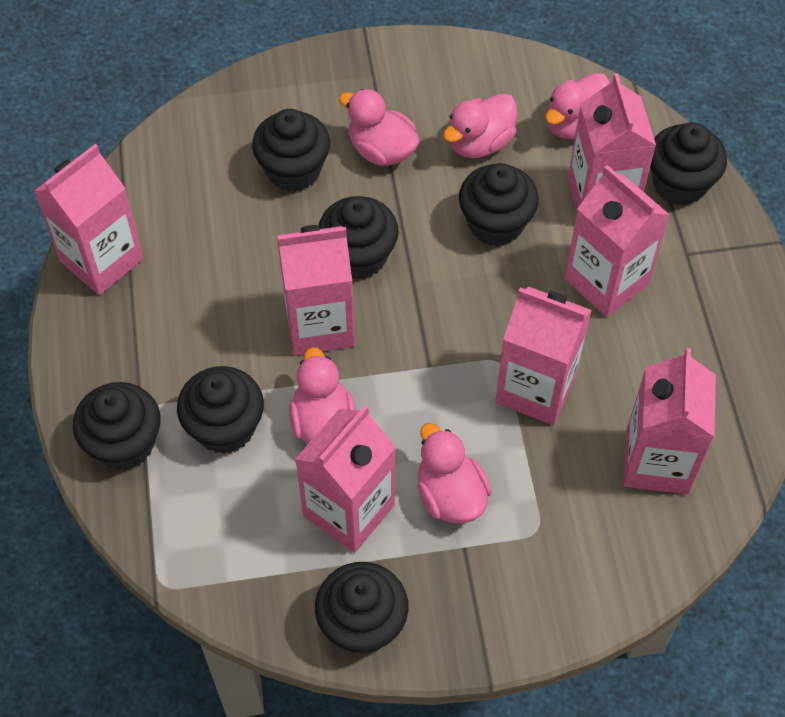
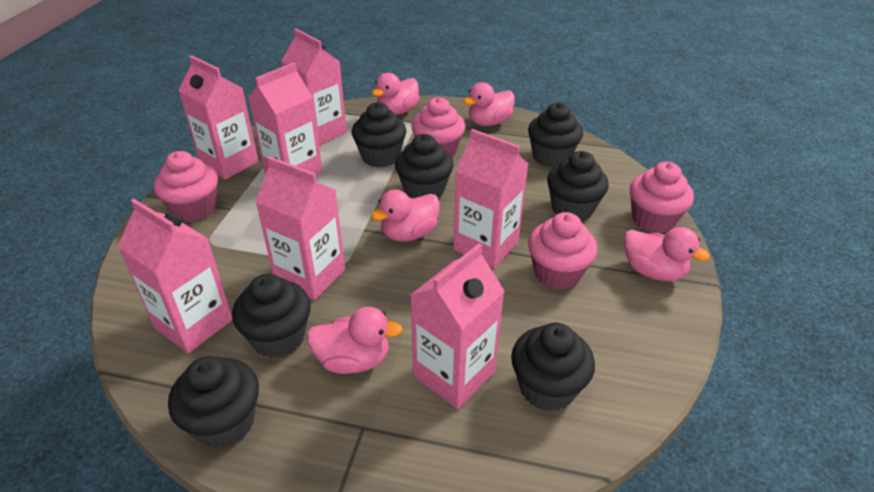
pink cupcake: none = 0 -> [154,151,218,222] [411,97,465,158] [528,212,597,290] [630,162,694,233] = 4

